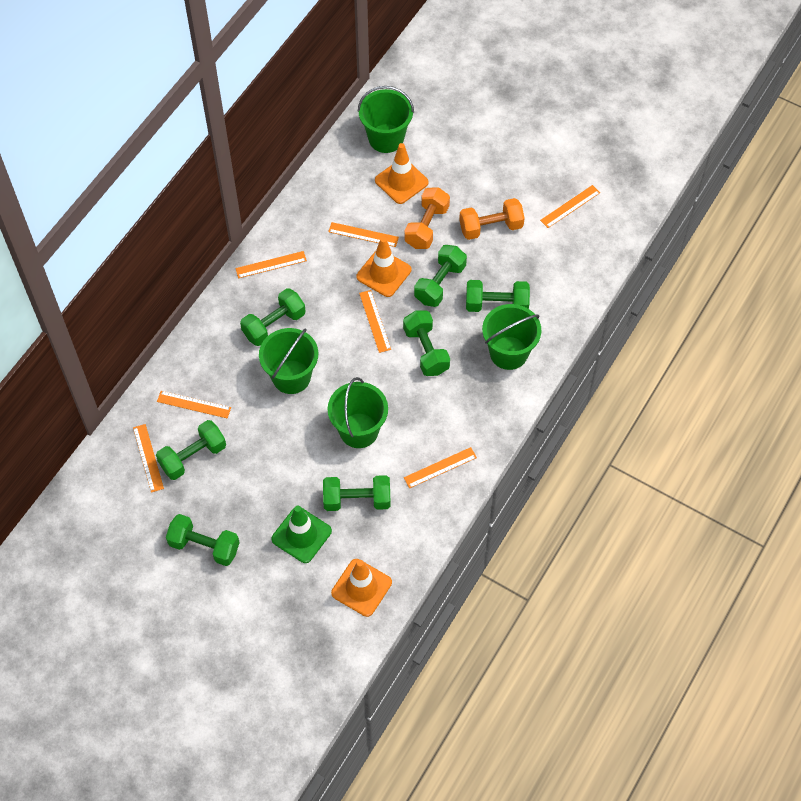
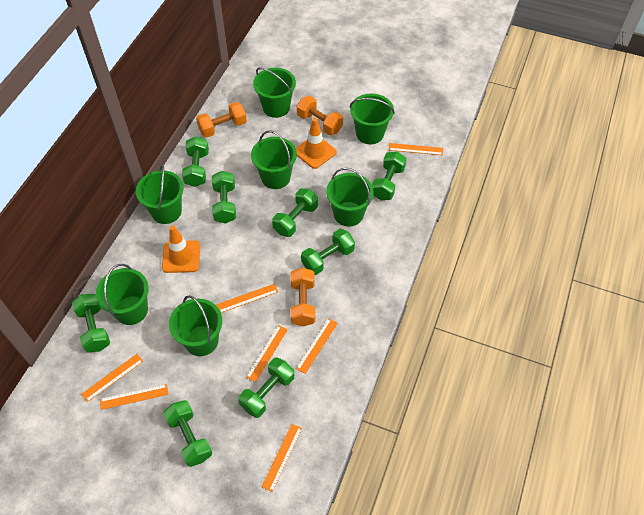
green bucket: [259,328,318,394] [328,377,388,448] [357,86,414,153] [482,304,541,370] = 4 -> [96,264,149,325] [136,164,184,224] [169,295,222,356] [251,130,297,189] [253,67,296,118] [326,168,374,226] [350,93,395,144] = 7
green dumbbell: [156,420,226,480] [166,514,240,566] [240,288,306,346] [323,475,391,511] [403,311,450,376] [414,245,467,307] [466,280,530,312] = 7 -> [72,294,110,352] [163,400,212,467] [182,136,209,187] [212,171,236,223] [238,357,294,418] [272,188,318,237] [301,229,355,275] [372,151,407,200] = 8
green traffic cone: [271,505,332,563] = 1 -> none = 0
orange dumbbell: [404,187,450,249] [459,198,525,240] = 2 -> [196,102,247,138] [291,268,315,327] [297,96,343,135] = 3
orange traffic cone: [331,559,392,617] [357,237,411,297] [375,143,429,204] = 3 -> [162,225,200,273] [296,118,337,169] = 2

